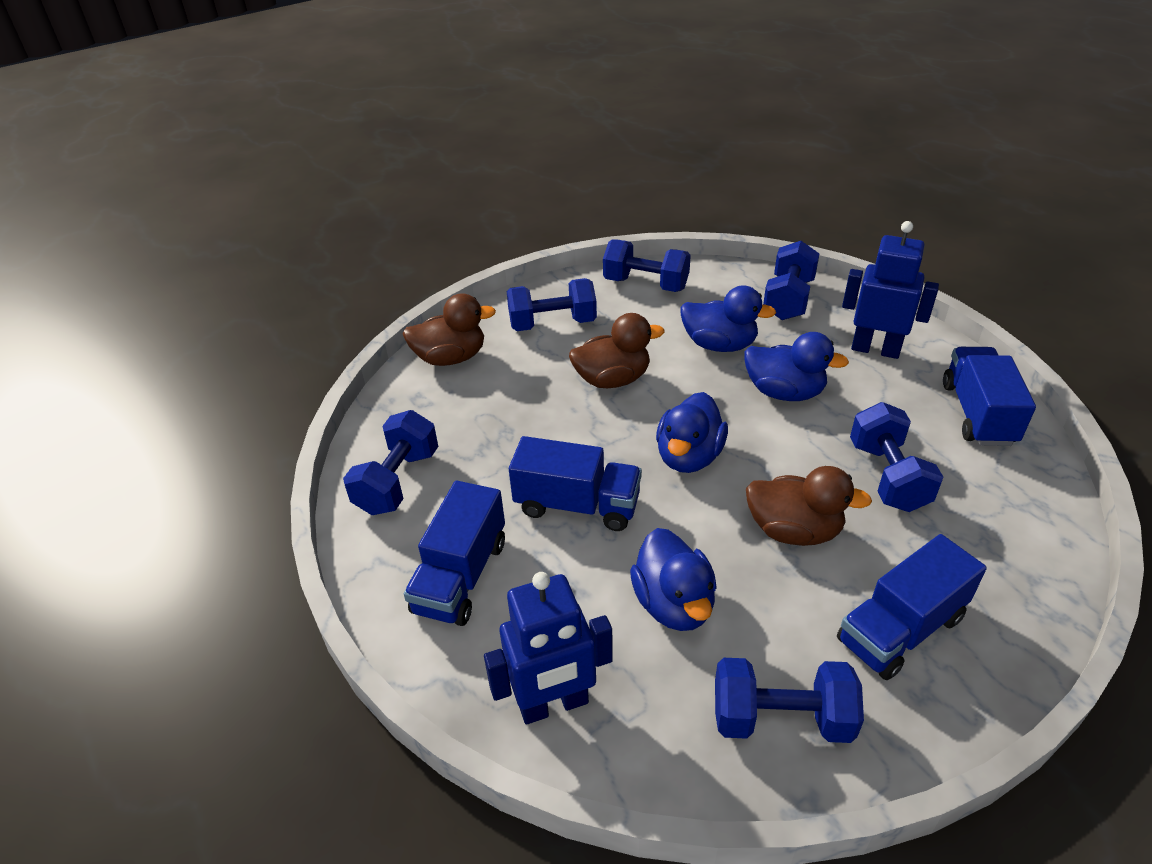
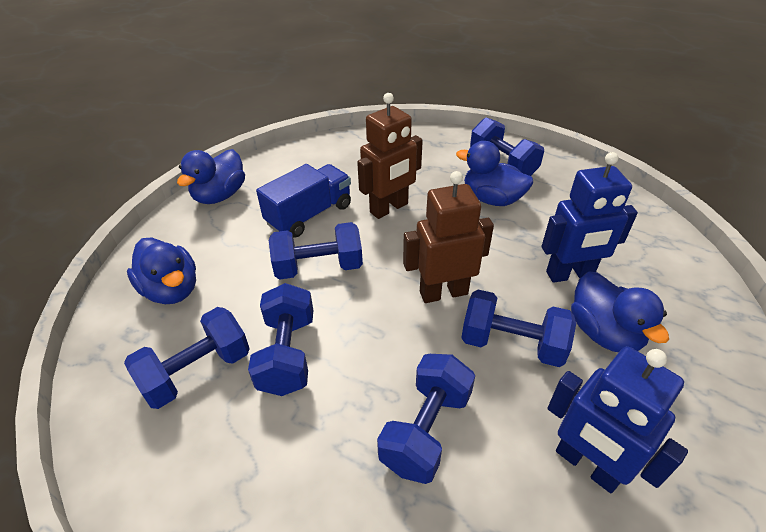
blue truck: [404,481,505,626] [509,436,642,531] [837,534,987,680] [943,347,1036,446] = 4 -> [256,164,351,237] = 1
brown duck: [403,293,496,366] [569,313,664,388] [746,466,872,546] = 3 -> none = 0
brown robot: none = 0 -> [357,93,423,219] [403,171,494,303] = 2

